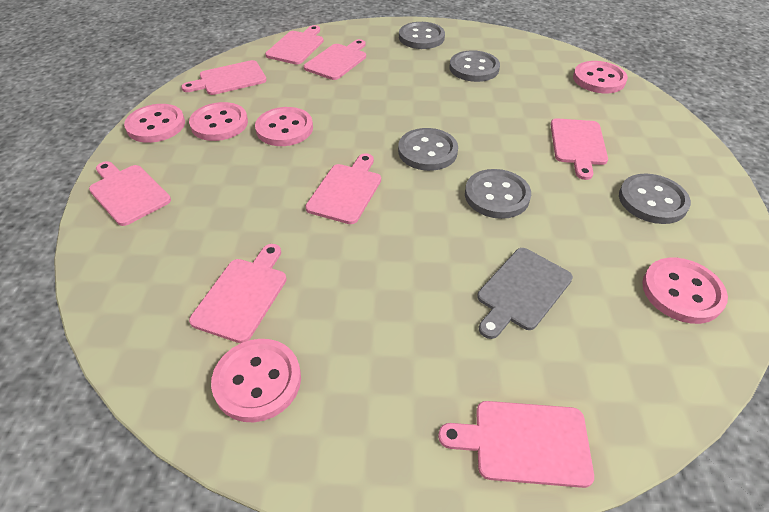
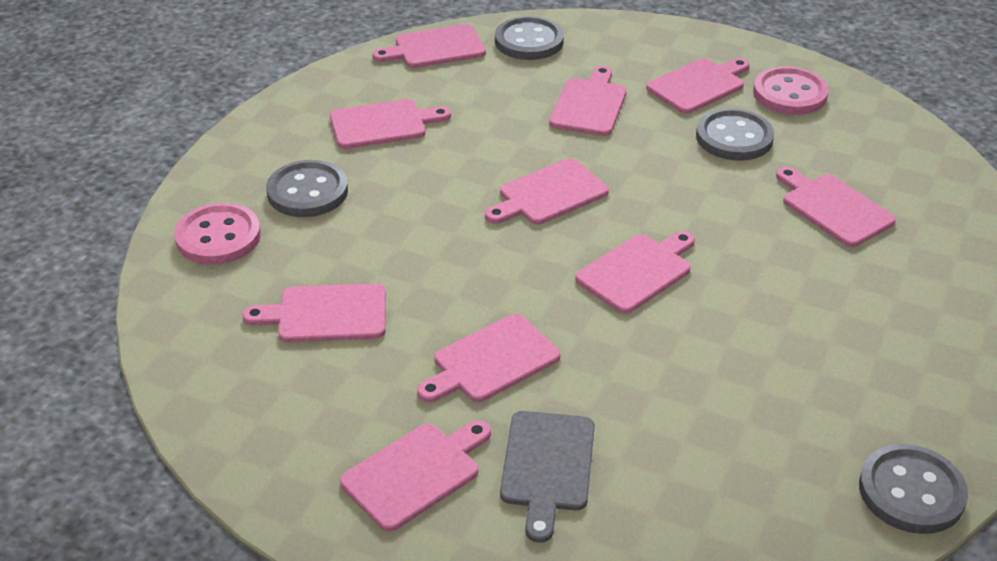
grey button: [398,128,458,171] [399,22,445,49] [450,50,500,82] [465,169,531,219] [619,174,691,224] = 5 -> [266,160,348,217] [495,16,564,60] [696,108,774,161] [859,444,968,534] = 4
pink button: [124,104,185,143] [189,102,248,141] [211,339,301,422] [255,107,313,146] [573,61,628,93] [642,258,728,324] = 6 -> [174,203,261,265] [753,67,829,115] = 2
pink cutting board: [89,161,171,226] [181,60,267,95] [189,244,287,343] [265,25,324,64] [304,39,366,80] [305,153,381,224] [438,401,594,488] [551,118,608,180] = 8 -> [242,283,386,342] [330,99,451,149] [340,420,491,532] [372,24,486,68] [417,314,560,402] [485,158,609,224] [549,66,627,136] [575,231,695,314] [646,58,750,114] [776,167,896,247] = 10

